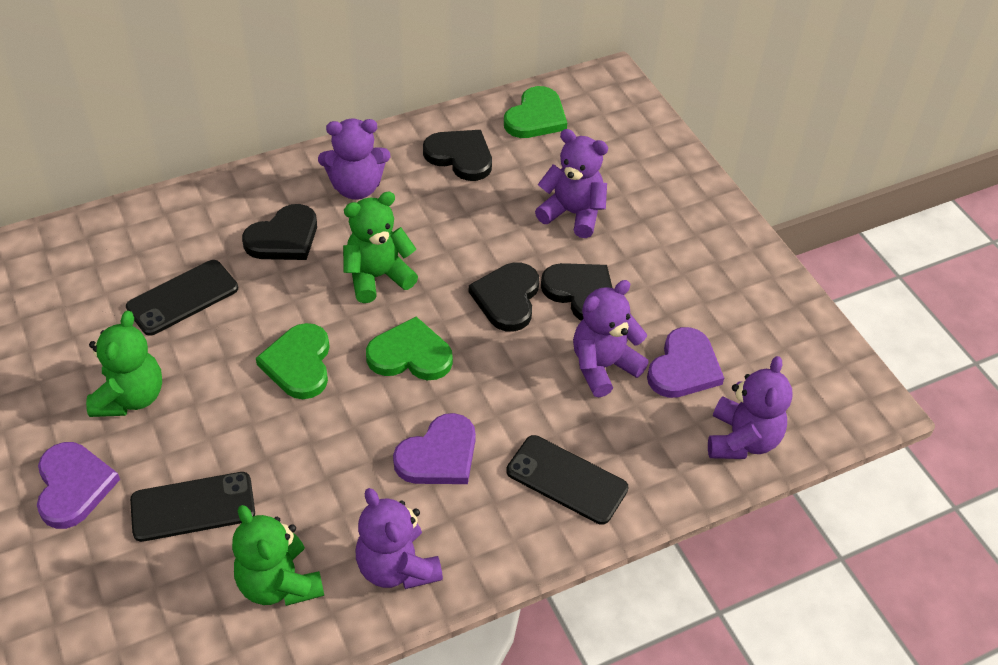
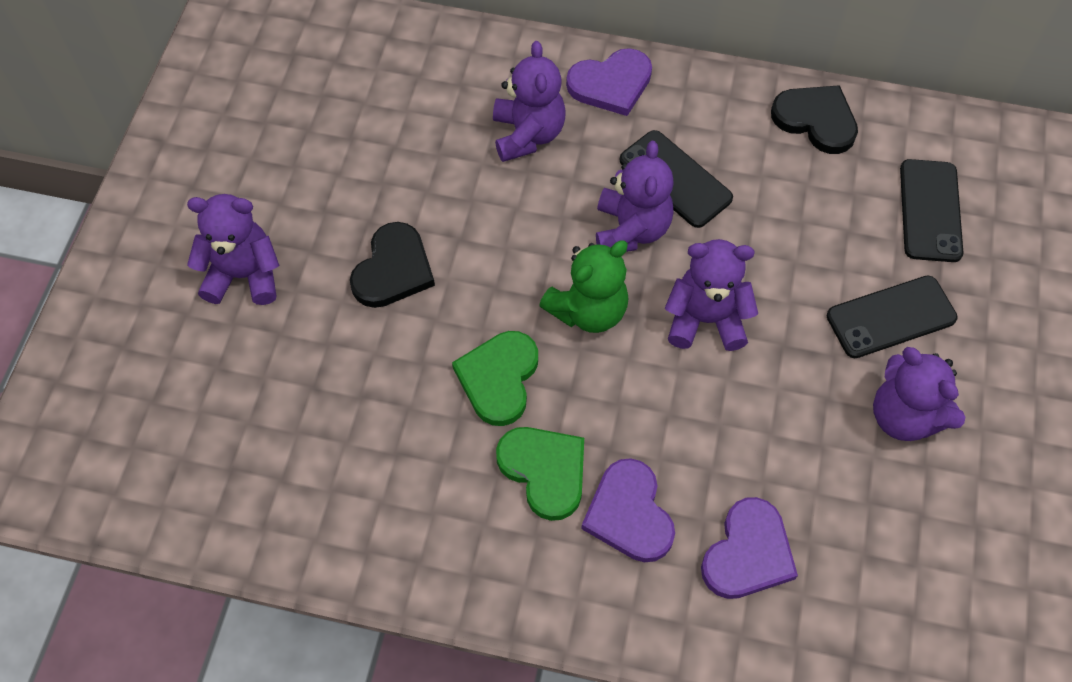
black heart: [242,204,317,260] [423,130,492,181] [469,262,539,332] [541,263,612,321] = 4 -> [350,222,435,308] [771,85,858,154] = 2
green heart: [256,323,330,399] [366,317,453,380] [504,86,567,138] = 3 -> [452,331,538,426] [496,427,584,521] = 2
green teddy bear: [86,311,162,417] [232,505,324,606] [343,191,418,303] = 3 -> [539,241,629,333] = 1

